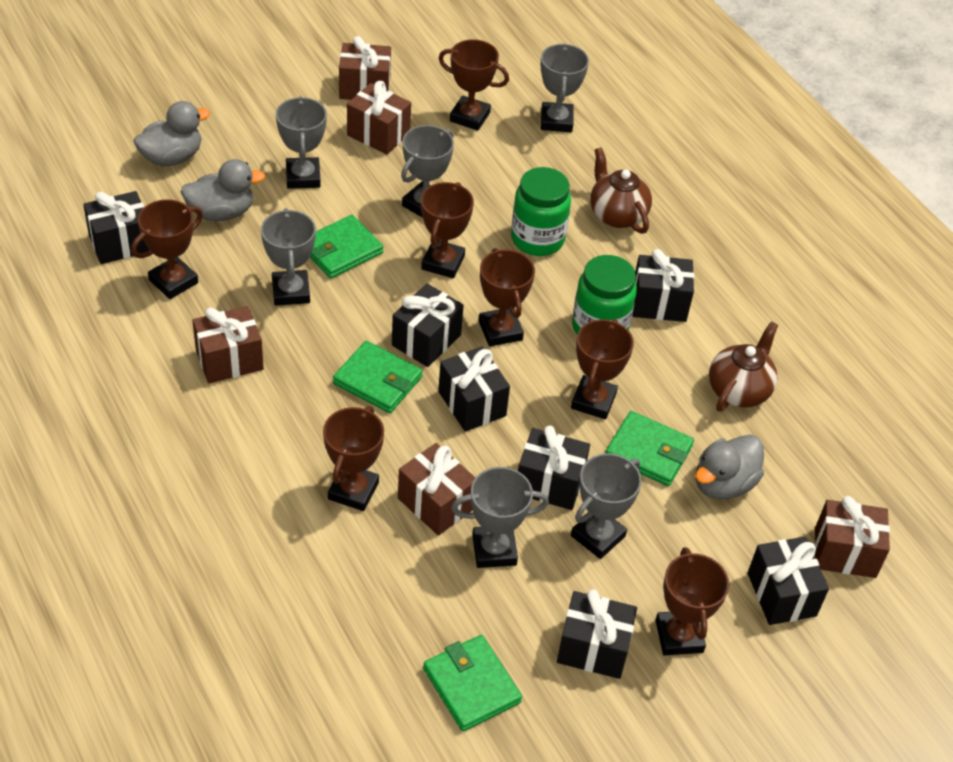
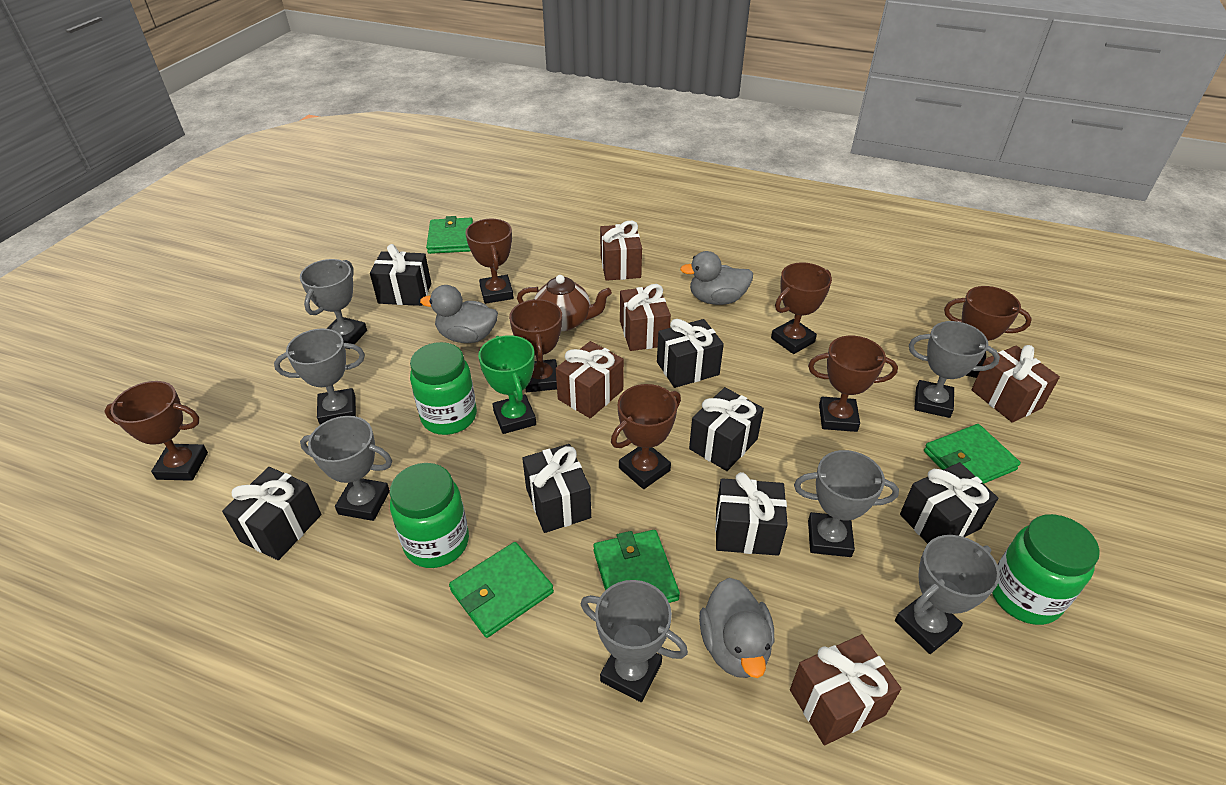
brown teapot: [590,148,652,234] [709,321,778,412] = 2 -> [517,275,612,331] = 1
green jar: [511,167,571,256] [572,255,637,335] = 2 -> [390,463,469,568] [410,342,477,435] [992,514,1100,625] = 3
green trophy: none = 0 -> [478,335,536,434] = 1
grey trophy: [261,208,316,306] [276,96,327,189] [401,125,454,218] [451,467,549,568] [541,43,589,132] [571,453,642,559] = 6 -> [274,328,365,425] [300,259,367,349] [300,416,392,521] [581,580,688,702] [794,450,899,557] [895,535,1000,654] [909,321,1000,418] = 7

